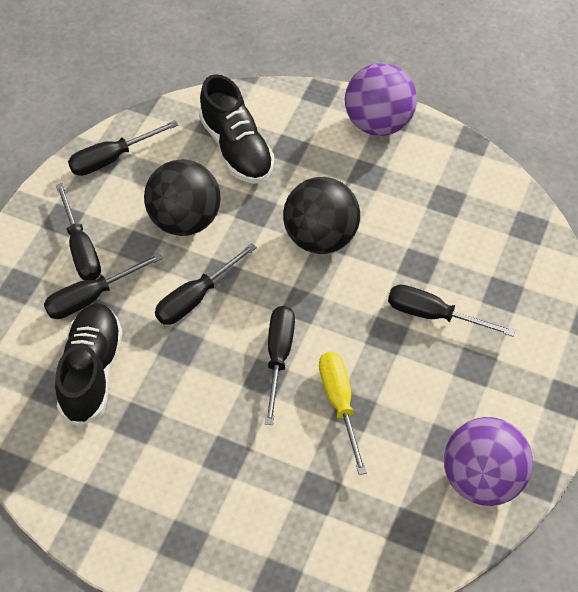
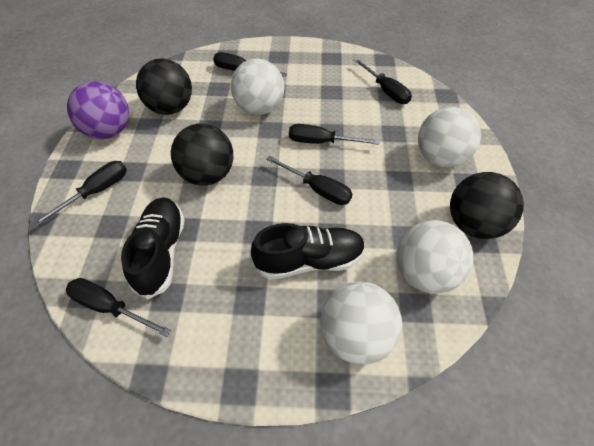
black ball: [144,159,221,236] [283,177,360,254] = 2 -> [136,58,192,115] [171,123,233,186] [450,172,524,239] = 3
purple ball: [345,63,417,136] [444,417,533,506] = 2 -> [67,81,129,139] = 1
white ball: none = 0 -> [231,59,284,115] [320,282,402,365] [396,220,473,294] [418,107,481,167] = 4
yellow screwdriver: [319,352,367,475] = 1 -> none = 0

